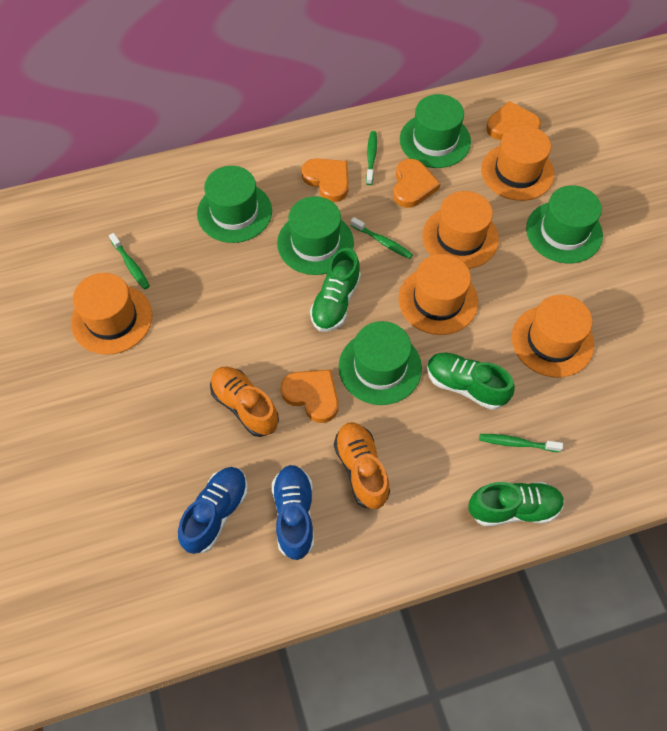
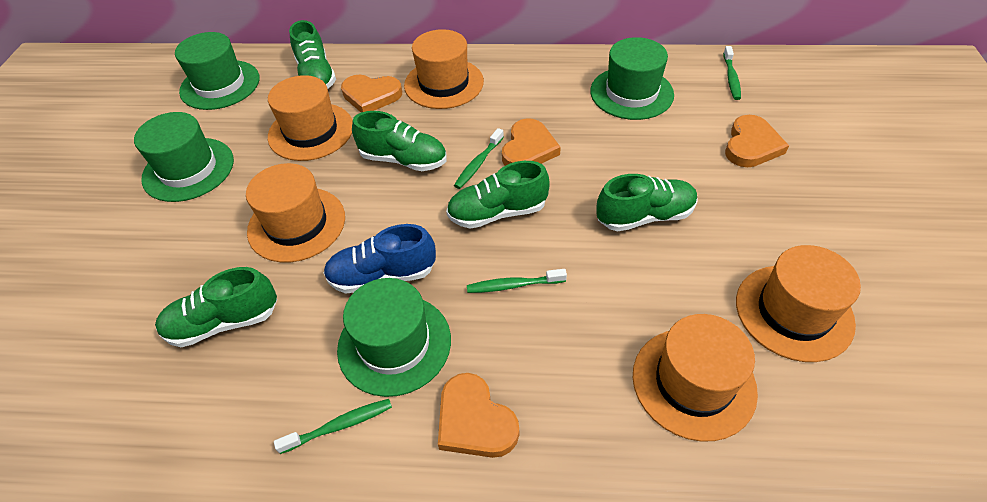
blue shoe: [178,467,248,554] [272,465,314,560] = 2 -> [323,224,436,294] = 1
green hat: [197,166,272,243] [277,196,354,275] [339,321,422,405] [400,94,471,168] [526,185,603,263] = 5 -> [134,112,234,202] [175,32,260,110] [337,278,451,397] [590,37,674,120] = 4
green shoe: [310,248,361,332] [427,353,515,410] [468,482,564,526] = 3 -> [155,267,277,347] [289,20,336,88] [352,111,447,171] [446,161,550,229] [596,174,698,231] = 5
orange shoe: [210,367,279,437] [334,422,390,509] = 2 -> none = 0

